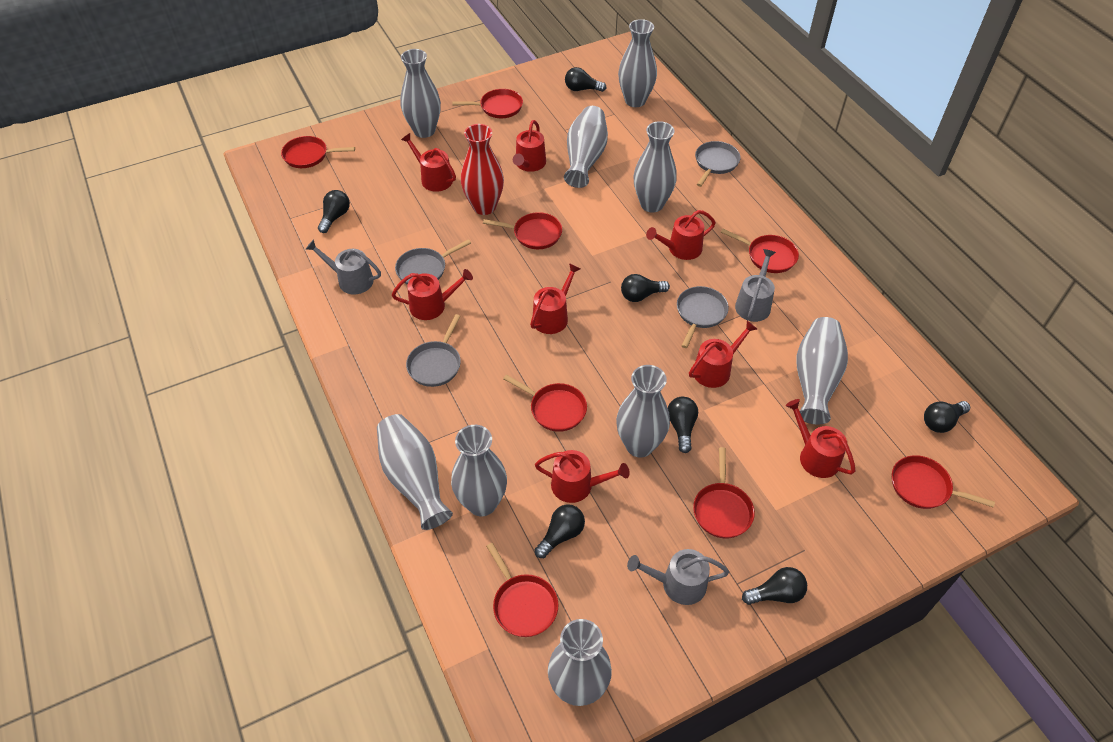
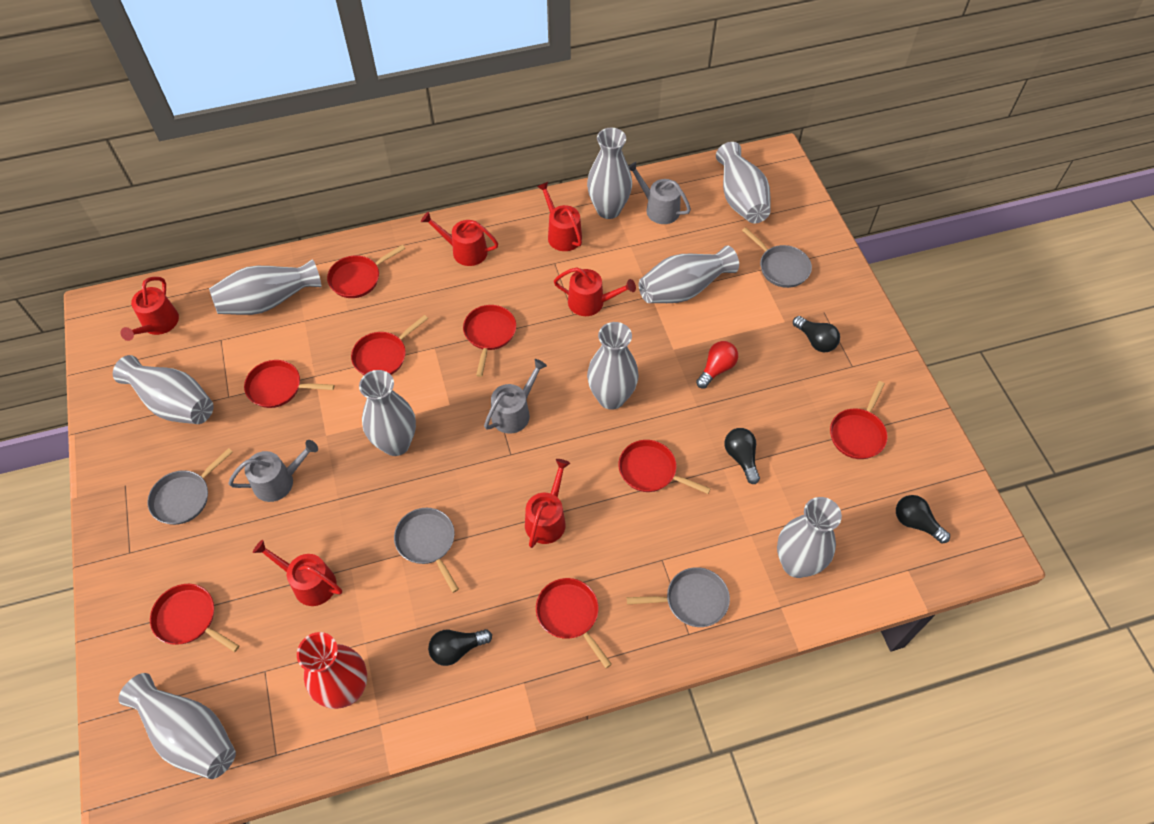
black light bulb: [318,190,350,233] [535,504,585,558] [565,67,606,92] [621,274,670,302] [668,397,698,453] [742,567,807,605] [924,401,970,433] = 7 -> [428,629,492,666] [725,428,760,484] [793,316,840,353] [896,495,950,543] = 4
red light bulb: none = 0 -> [696,341,738,388] = 1
red watering can: [392,269,473,320] [401,133,456,192] [513,120,546,172] [530,263,580,334] [535,450,630,503] [646,210,716,260] [689,321,757,388] [786,399,856,478] = 8 -> [120,277,179,341] [253,540,342,606] [421,212,498,266] [525,459,570,548] [537,182,582,251] [554,268,636,316] = 6

